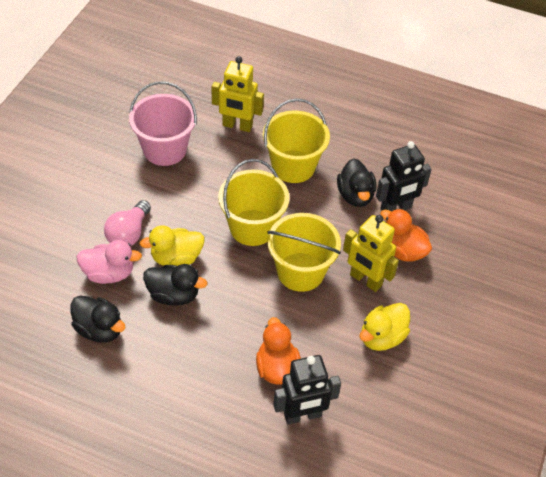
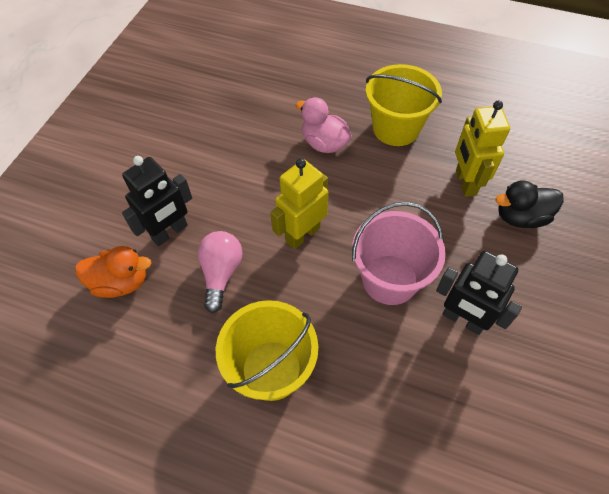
black duck: [71,295,126,343] [143,264,207,306] [337,159,376,207] = 3 -> [495,180,564,228] = 1
orange duck: [256,317,301,385] [380,209,432,262] = 2 -> [75,246,152,298] = 1
yellow bucket: [218,159,290,246] [263,98,330,183] [267,213,341,292] = 3 -> [216,300,318,401] [366,64,442,146] = 2
yellow duck: [140,225,205,266] [359,303,410,351] = 2 -> none = 0

